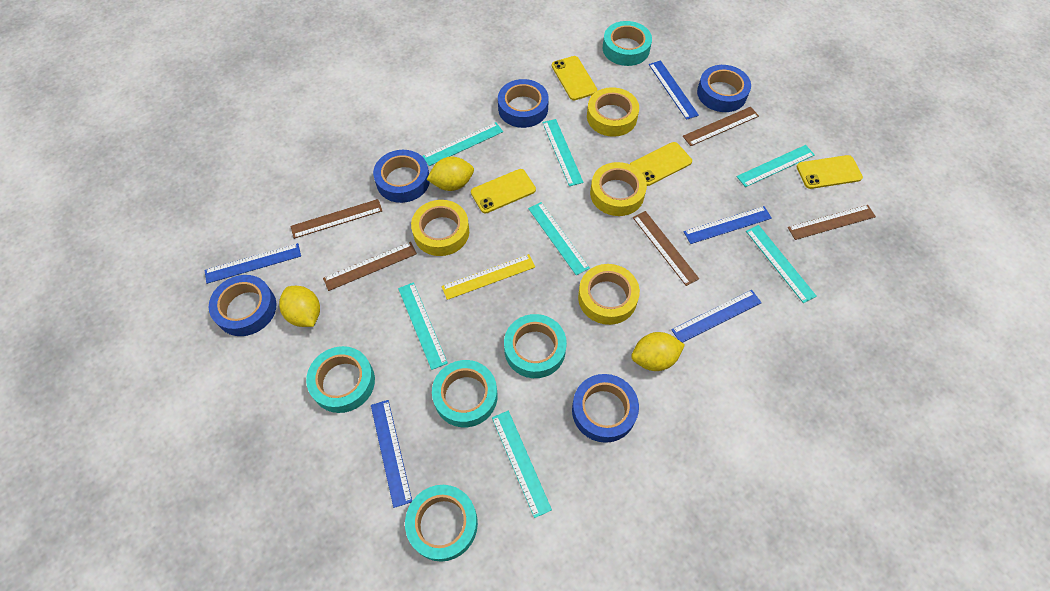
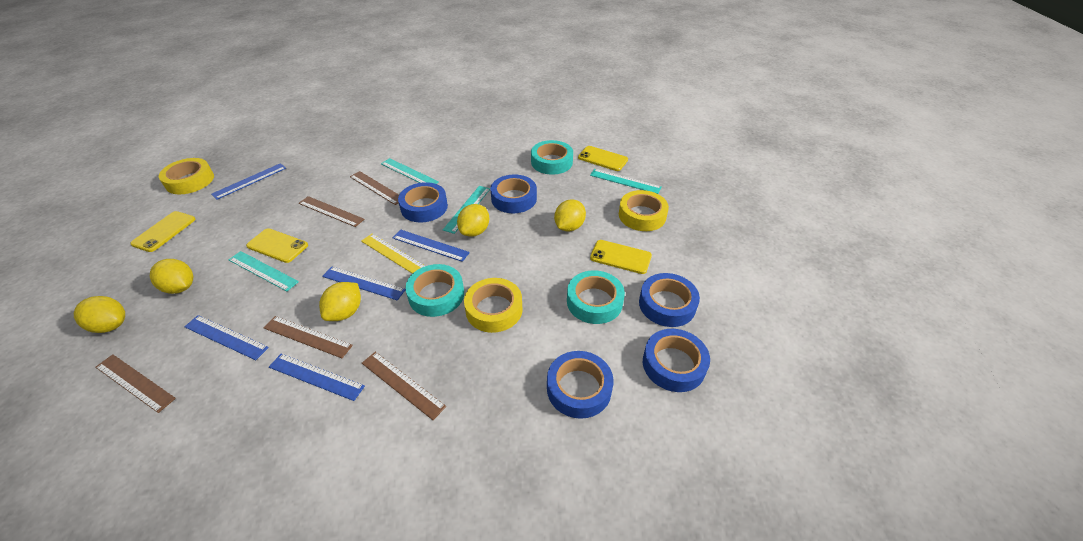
turquoise ruler: [398,282,448,370] [422,122,503,166] [492,411,552,518] [528,202,590,275] [542,119,584,186] [736,145,815,187] [746,225,817,303] = 7 -> [228,251,299,291] [381,158,439,184] [443,186,490,234] [590,169,662,194] = 4
turquoise tape: [306,346,375,413] [405,485,478,562] [432,360,498,427] [504,314,567,378] [603,21,652,66] = 5 -> [405,264,464,317] [531,140,573,174] [567,270,625,324] = 3
yellow lemon: [279,286,320,327] [426,157,474,191] [631,332,685,371] = 3 -> [74,296,125,333] [150,259,193,294] [319,282,361,321] [457,204,489,237] [554,199,586,231] = 5
yellow tape: [411,200,469,256] [578,264,640,325] [587,87,639,137] [590,162,647,216] = 4 -> [159,158,214,194] [464,278,523,333] [619,190,669,231] = 3

